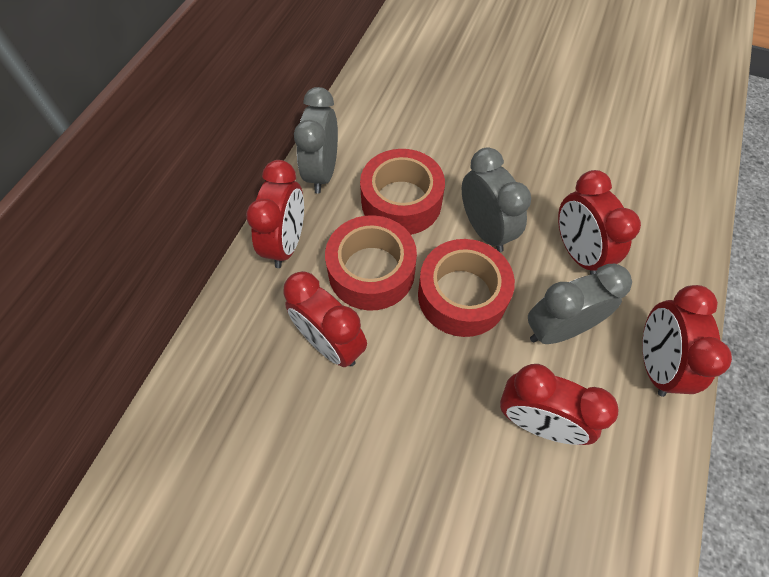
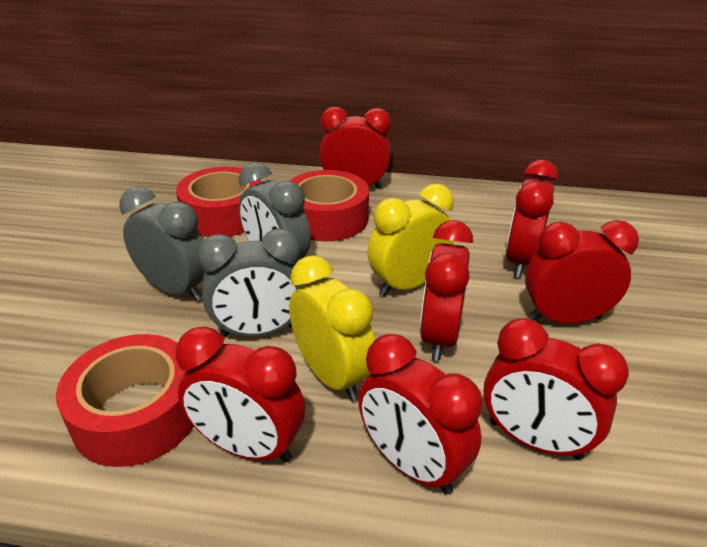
red clock: [246,160,304,268] [283,271,367,367] [500,364,619,445] [558,170,641,275] [642,285,732,397] = 5 -> [175,326,305,463] [320,107,391,189] [358,334,482,495] [420,220,473,361] [484,318,629,460] [506,160,558,277] [525,220,639,324] = 7
yellow clock: none = 0 -> [289,255,375,401] [368,184,454,296] = 2

